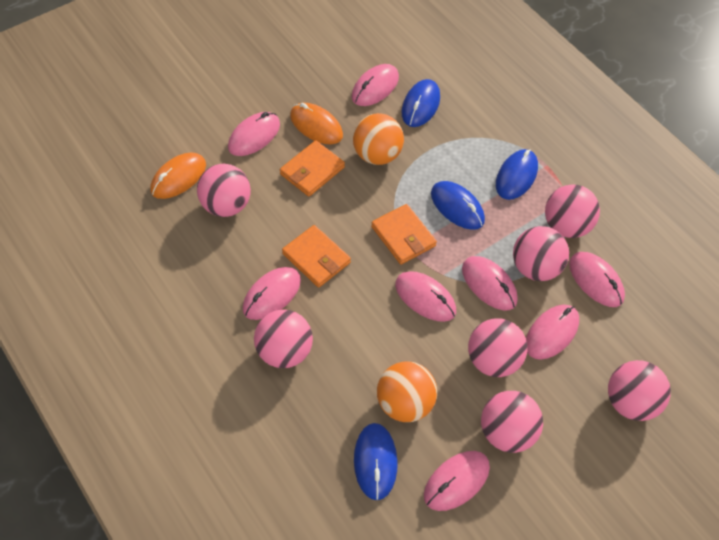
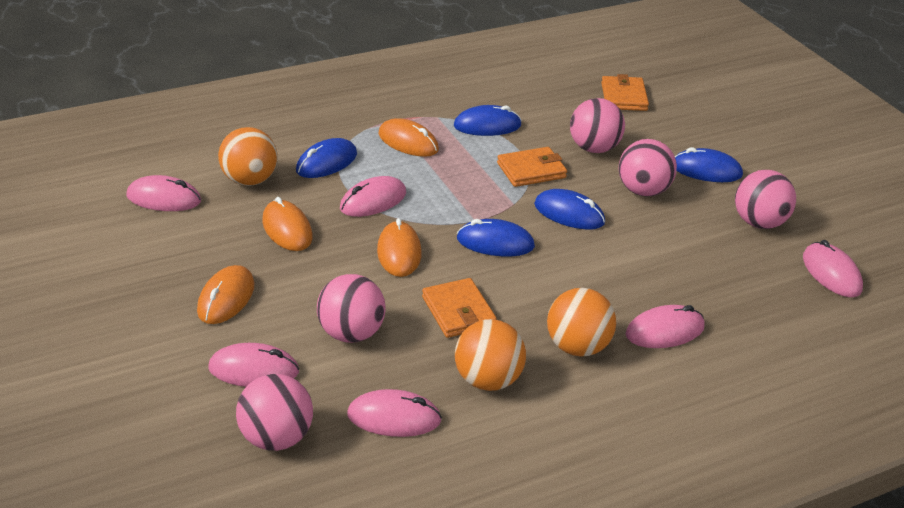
blue mouse: [354,423,398,500] [402,79,440,127] [431,181,485,230] [496,149,538,200] = 4 -> [296,138,357,178] [454,105,522,136] [457,219,535,256] [534,189,605,230] [675,147,743,182] = 5
orange ball: [353,113,404,165] [377,361,437,422] = 2 -> [218,127,277,186] [455,319,526,391] [547,288,616,357] = 3
orange mouse: [150,152,206,199] [290,103,343,144] = 2 -> [197,265,254,324] [262,197,313,251] [377,218,421,277] [379,118,439,157] = 4
pink ball: [197,164,251,217] [254,309,313,368] [468,318,527,377] [481,391,543,453] [513,226,569,281] [545,184,600,238] [608,360,671,421] = 7 -> [236,374,313,451] [317,274,385,343] [570,98,625,153] [619,139,677,196] [735,170,796,229] = 5
pink mouse: [228,112,280,156] [243,267,301,320] [352,64,399,106] [395,271,456,322] [424,451,490,511] [462,256,518,310] [526,305,579,360] [569,252,625,307] = 8 -> [126,175,201,211] [209,343,299,387] [340,176,406,217] [347,389,442,437] [625,305,705,348] [803,240,863,297] = 6

